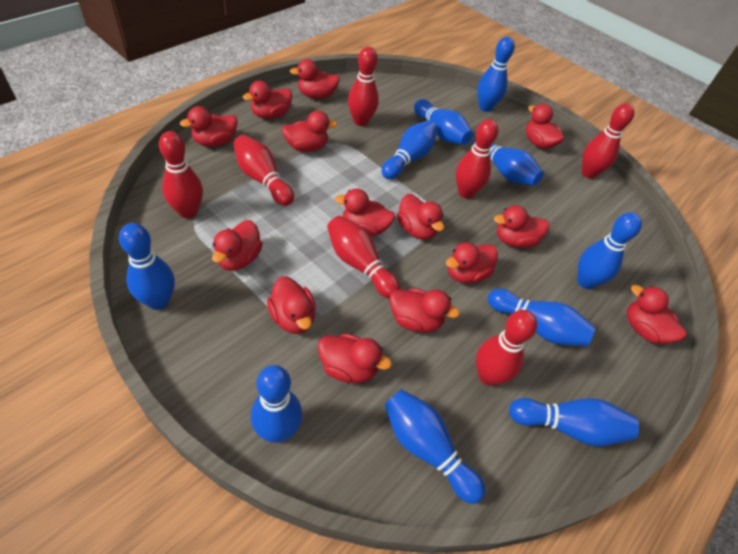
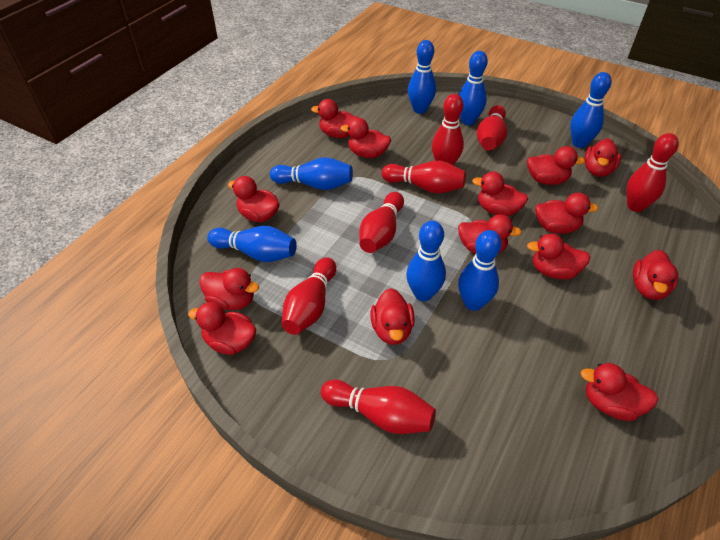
blue bowling pin: [119,223,175,310] [251,365,303,443] [382,120,438,179] [384,389,486,504] [414,99,473,145] [473,139,544,186] [477,37,515,112] [488,288,596,346] [509,398,639,447] [577,212,642,289] = 10 -> [207,226,297,262] [270,157,353,190] [406,221,446,301] [408,40,436,114] [458,230,502,311] [459,51,488,125] [570,72,612,148] = 7

